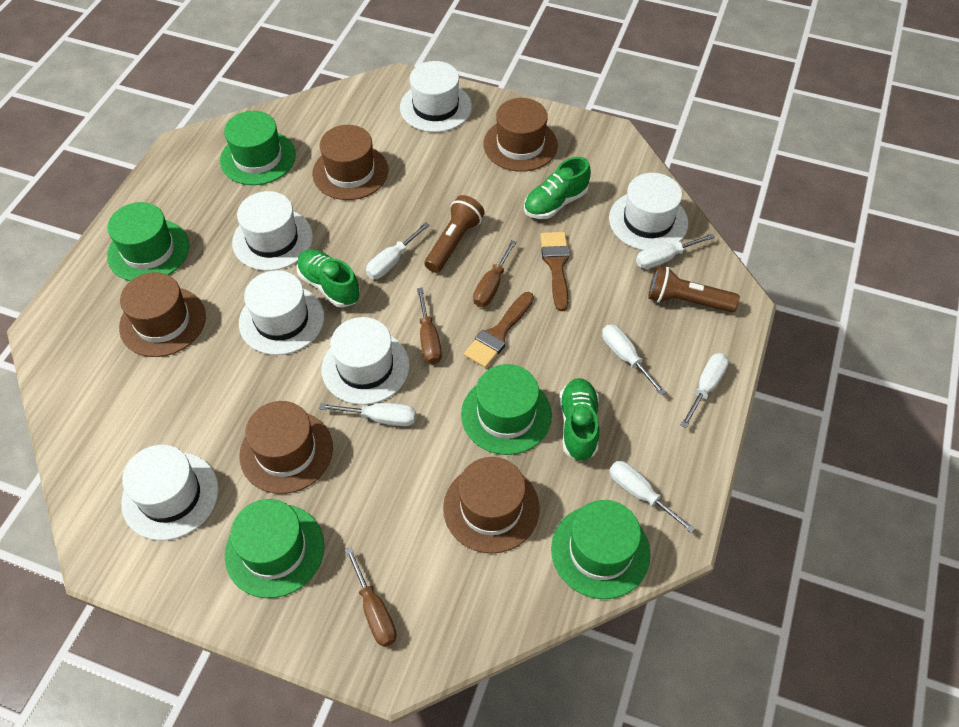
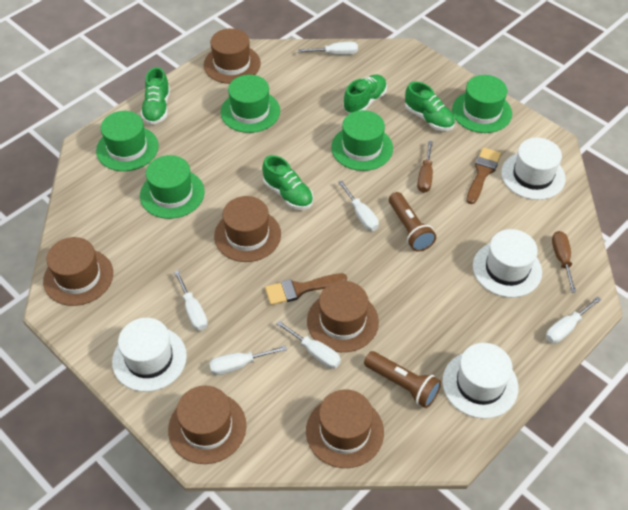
brown hat: [119,272,206,357] [239,401,333,494] [312,125,388,200] [443,457,540,554] [483,98,558,172] = 5 -> [43,237,113,306] [168,386,246,464] [204,28,261,84] [214,196,281,262] [306,389,384,468] [307,281,379,352] = 6
brown screwdriver: [345,547,396,647] [417,288,442,364] [473,240,516,307] = 3 -> [417,141,433,193] [552,231,576,293] = 2
green shoe: [297,249,360,307] [524,157,591,219] [559,378,600,461] = 3 -> [141,67,170,125] [262,155,313,210] [343,75,387,113] [405,81,455,131] = 4
white hat: [121,445,219,540] [232,191,313,271] [239,270,324,355] [322,317,410,405] [400,61,472,132] [609,173,688,250] = 6 -> [112,318,187,392] [442,343,518,419] [473,229,542,297] [501,138,566,200] = 4

